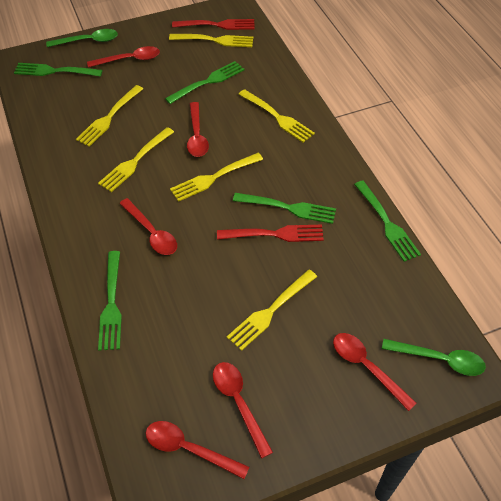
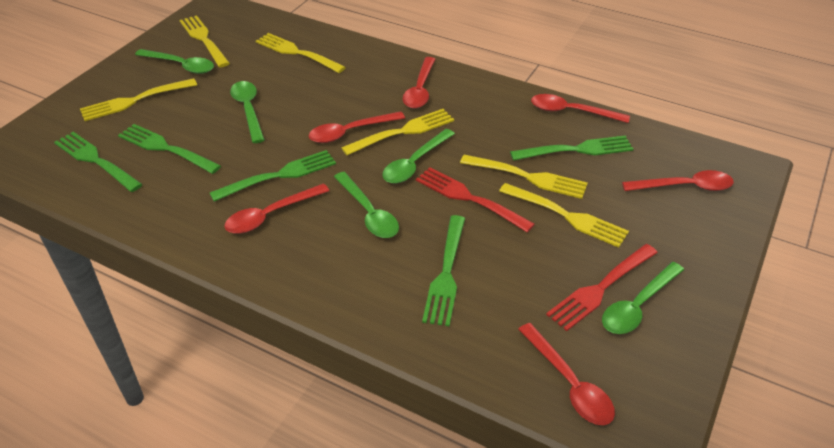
green spoon: [46,29,118,47] [382,339,486,376] = 2 -> [135,49,214,74] [230,81,265,143] [334,172,399,238] [382,129,455,183] [602,262,684,334] = 5

